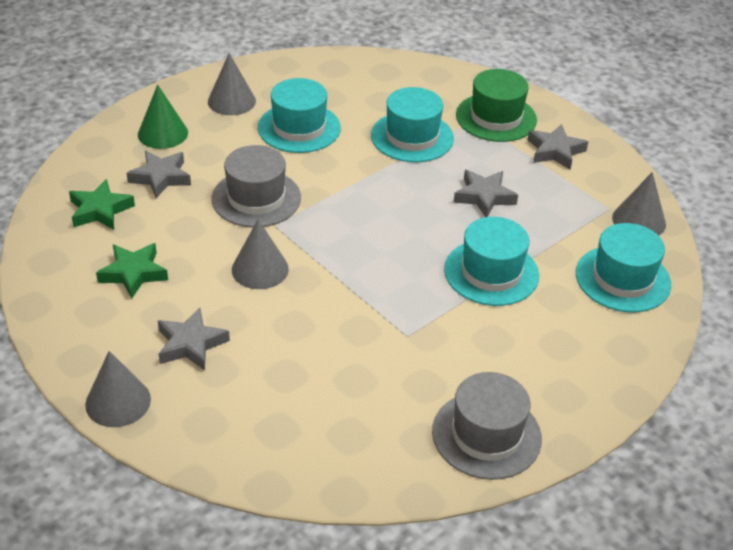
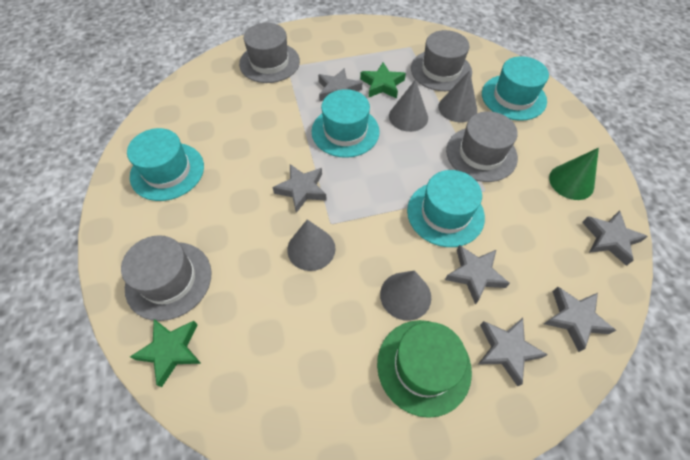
grey hat: [211,145,301,227] [432,372,542,480] = 2 -> [121,235,212,321] [239,23,300,83] [411,30,472,91] [446,111,518,182] = 4
grey star: [126,151,191,198] [158,308,230,370] [453,170,518,217] [528,124,588,170] = 4 -> [273,164,327,213] [318,68,362,101] [445,245,510,305] [478,318,548,387] [544,287,616,352] [582,210,648,266] = 6

